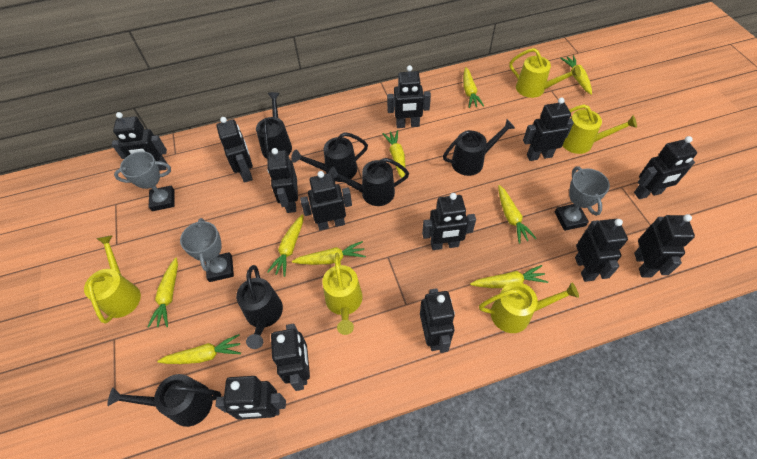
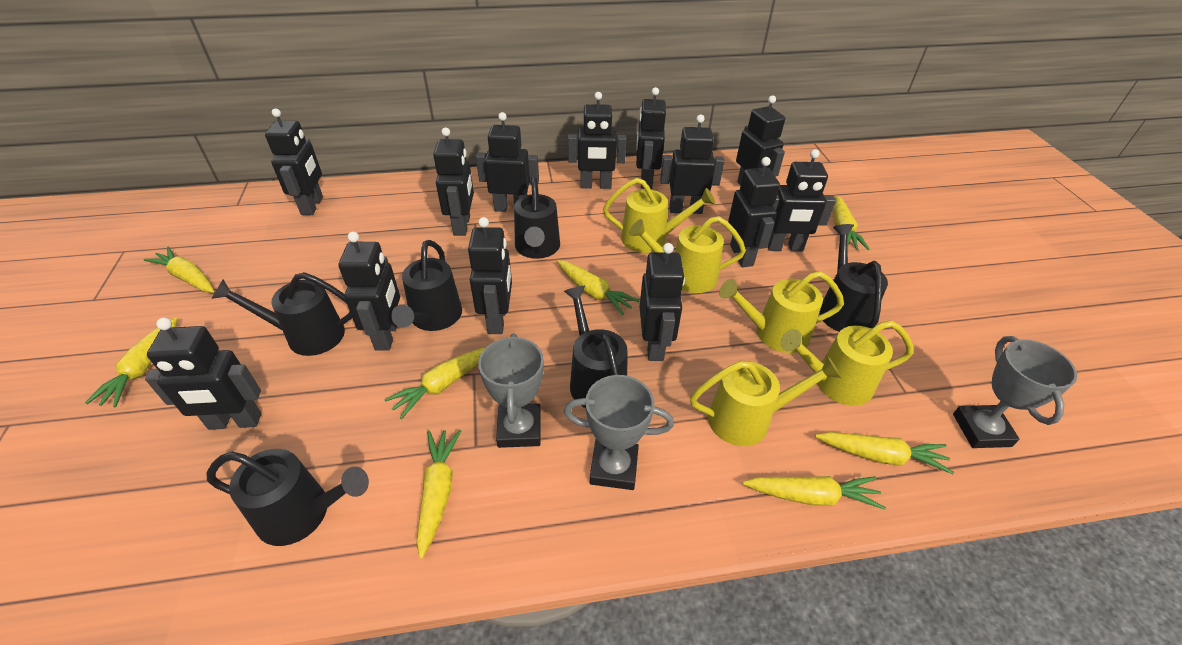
yellow carrot: [148,258,178,328] [157,334,241,364] [267,214,303,277] [292,241,366,265] [382,130,405,178] [463,67,484,108] [470,265,548,288] [498,185,536,244] [560,55,592,95] = 9 -> [85,317,178,407] [144,247,214,293] [384,348,485,419] [417,430,461,559] [557,260,640,315] [743,476,886,510] [815,432,954,474] [834,196,870,250] = 8

